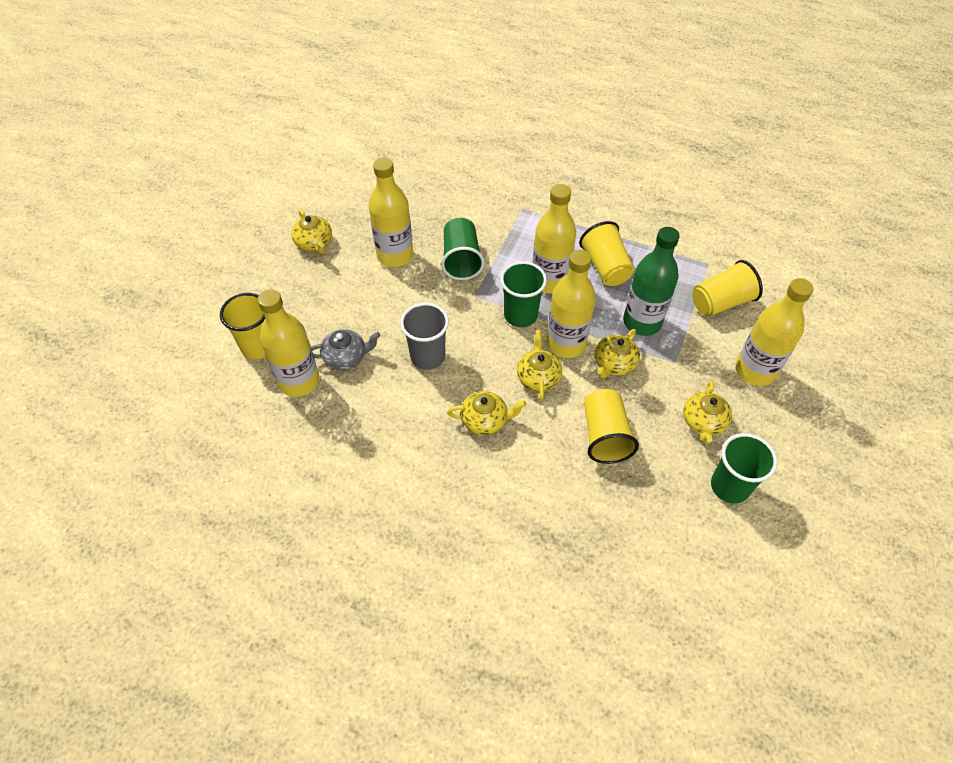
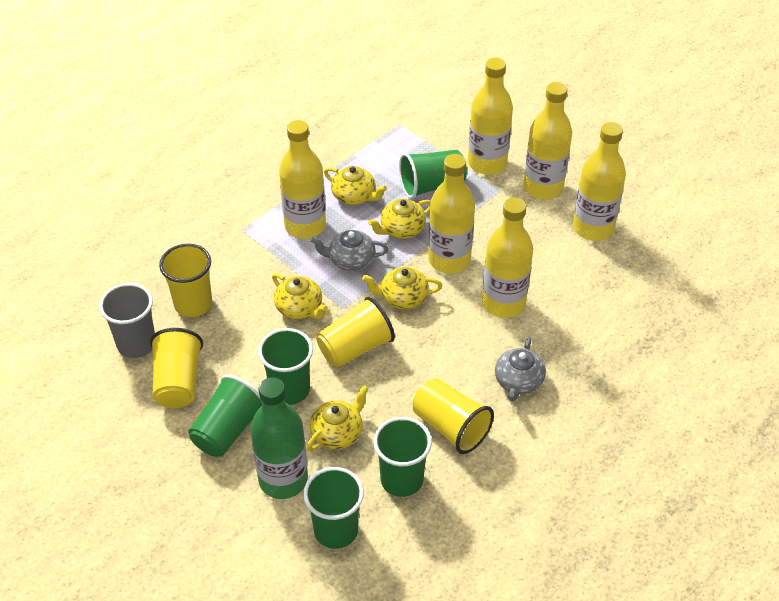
green cup: [441,218,484,280] [500,261,547,327] [711,433,777,504] = 3 -> [188,374,262,457] [258,328,313,405] [303,467,364,549] [373,417,432,497] [399,150,467,199] = 5
grey teapot: [311,329,380,370] = 1 -> [310,230,388,271] [495,338,546,401] = 2
yellow bottle: [258,289,319,397] [369,157,413,267] [532,184,576,294] [546,250,596,358] [735,278,814,386] = 5 -> [279,120,326,239] [428,154,475,273] [468,58,513,175] [482,198,533,318] [523,82,572,200] [573,122,626,241] = 6

